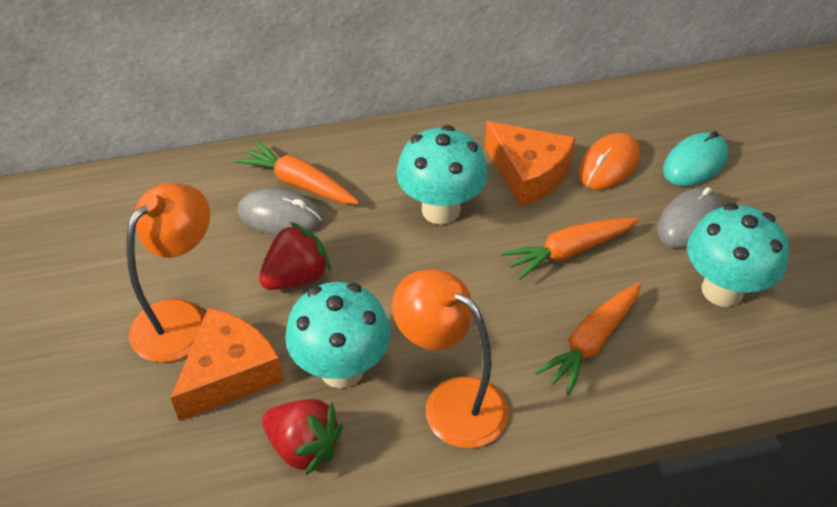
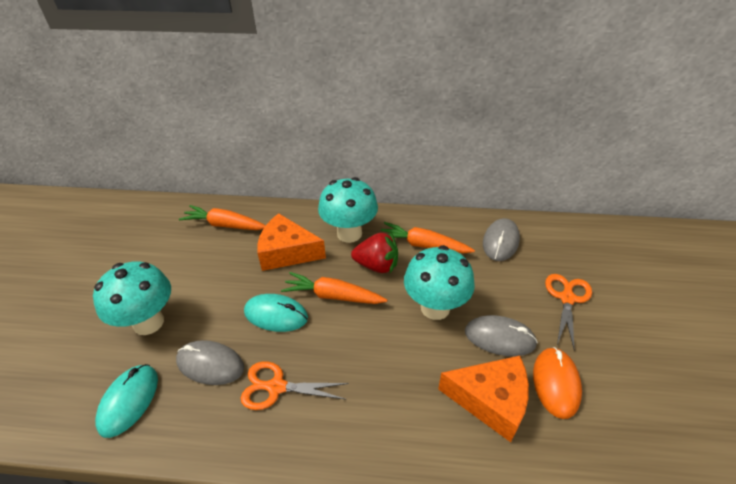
grey mouse: [237,188,322,235] [657,187,723,249] = 2 -> [176,340,244,385] [465,315,538,356] [483,218,520,261] = 3
orange lamp: [127,183,210,363] [392,270,509,448] = 2 -> none = 0
orange scissors: none = 0 -> [241,361,349,410] [545,274,592,351] = 2
red strawberry: [259,222,331,290] [262,399,343,475] = 2 -> [351,232,398,273] = 1
turquoise mouse: [663,131,728,186] = 1 -> [95,364,158,438] [244,294,308,332] = 2

